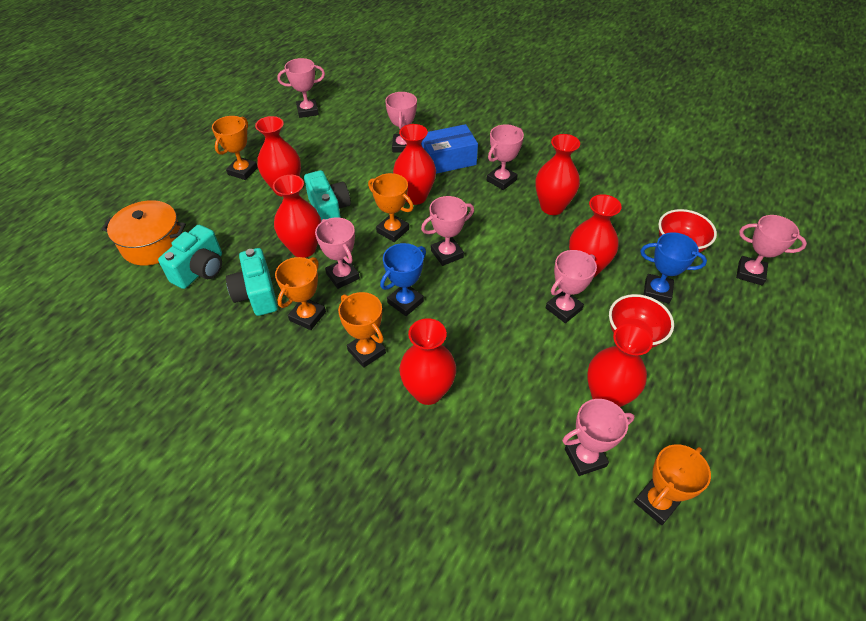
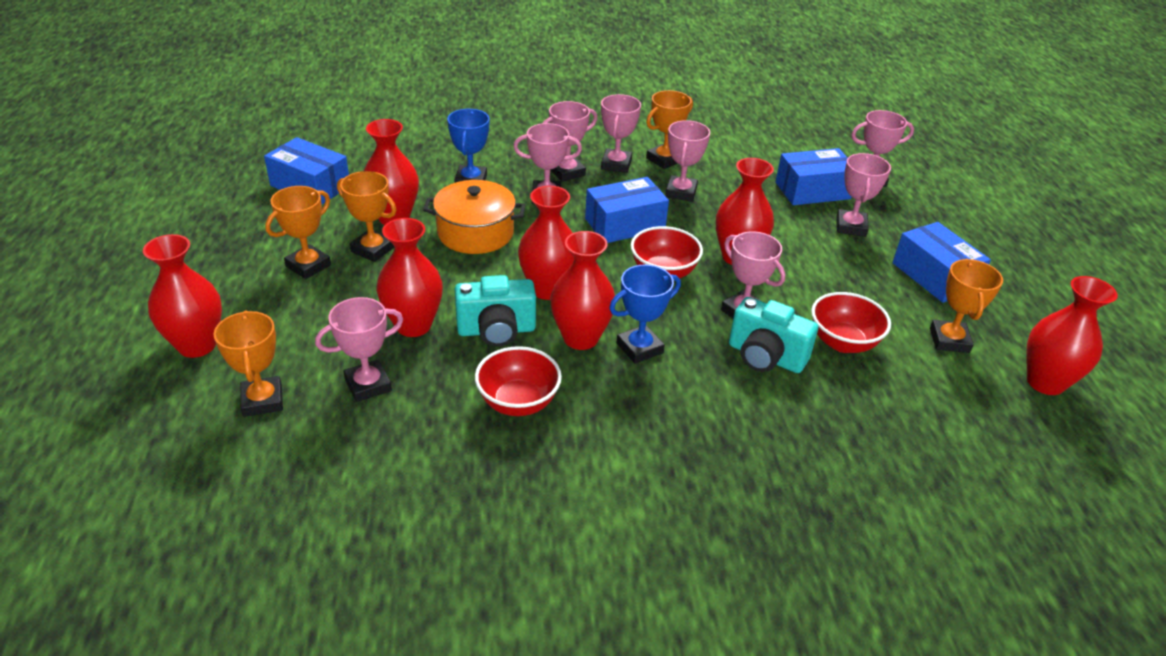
blue box: [421,124,478,174] = 1 -> [264,137,349,204] [585,177,669,243] [775,148,851,205] [892,222,991,303] = 4
red bowl: [609,294,674,348] [658,209,717,253] = 2 -> [475,346,562,416] [631,226,703,278] [811,292,891,353] = 3
turquoise camera: [158,225,222,289] [226,248,278,316] [304,170,351,221] = 3 -> [455,275,536,346] [729,297,818,373] = 2

